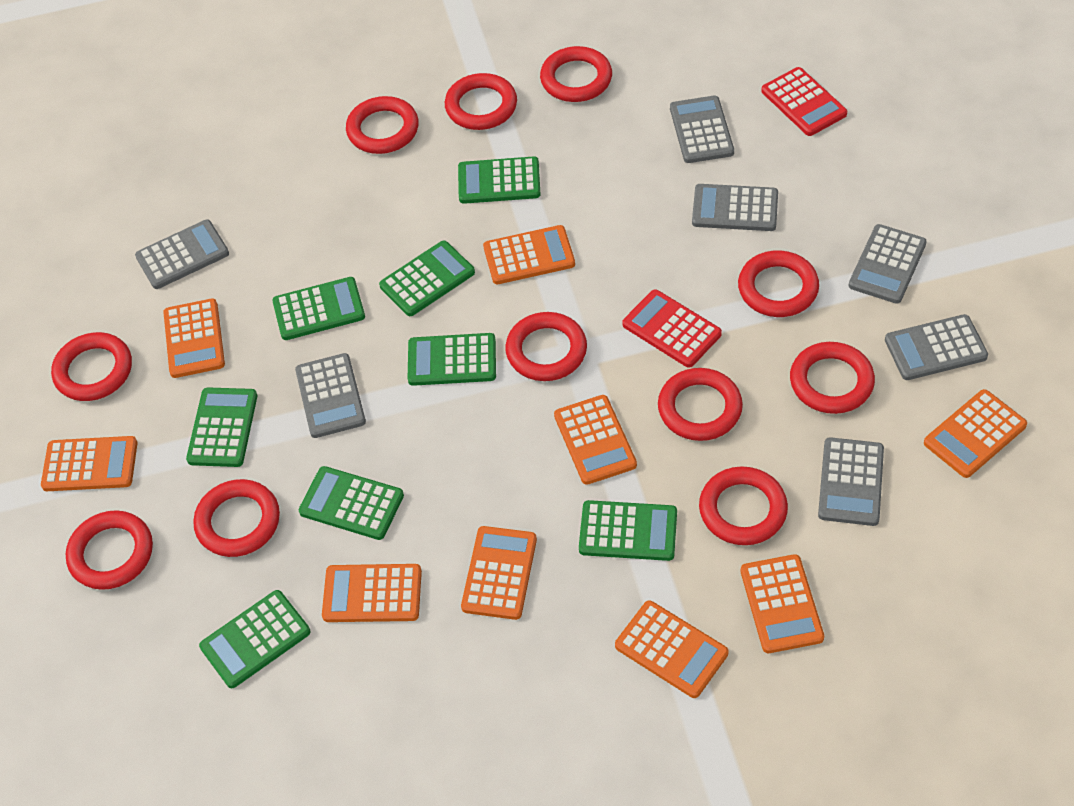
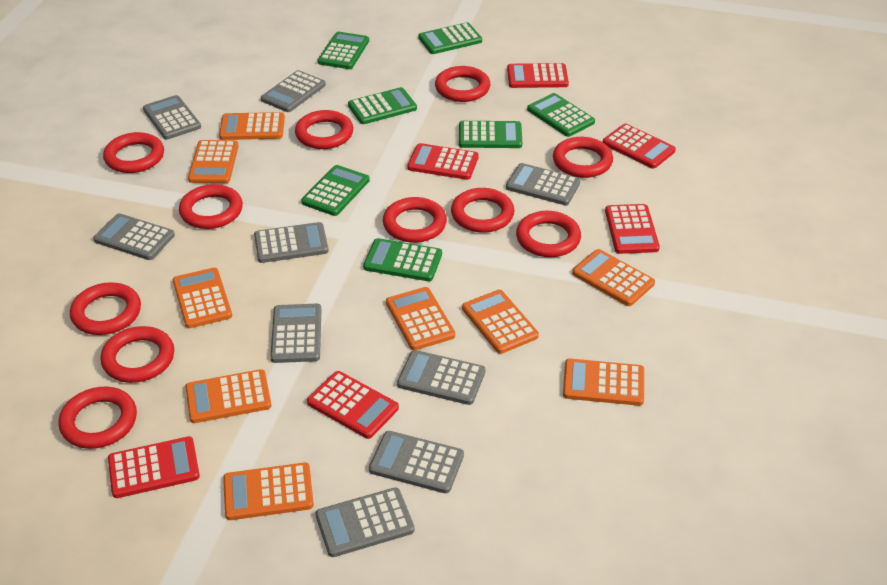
green calculator: [186,387,257,467] [199,590,310,688] [272,277,365,340] [299,466,404,540] [379,241,475,316] [408,333,496,386] [458,156,541,204] [579,500,677,561] = 8 -> [301,165,370,216] [318,32,369,69] [348,87,417,124] [363,238,442,281] [418,22,482,54] [459,121,522,148] [527,93,595,137] = 7
grey calculator: [135,220,229,289] [295,353,366,438] [670,96,734,163] [692,184,778,231] [818,437,884,526] [849,224,927,304] [885,314,988,380] = 7 -> [93,213,175,260] [143,95,201,140] [254,222,329,263] [261,70,326,112] [270,304,321,363] [316,487,415,557] [369,431,464,493] [397,350,485,405] [506,163,580,205] = 9
red calculator: [623,289,722,368] [761,67,847,136] = 2 -> [108,436,200,498] [307,371,399,439] [407,143,479,180] [507,63,569,88] [603,124,676,169] [605,204,660,254] = 6

